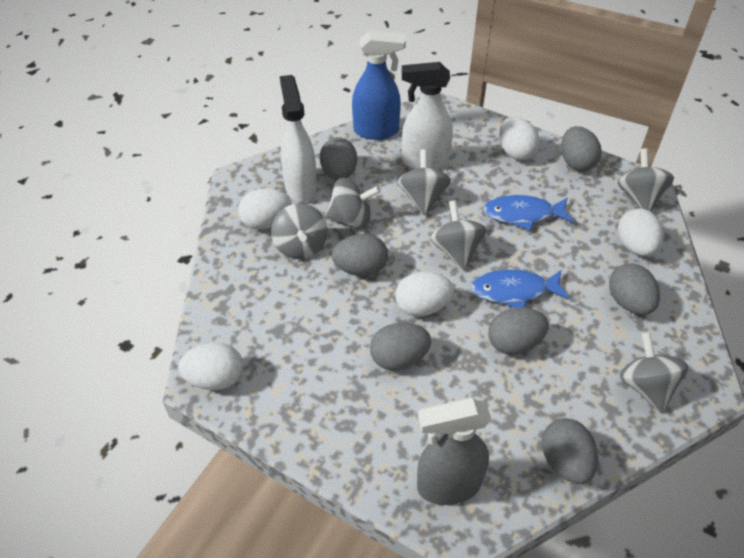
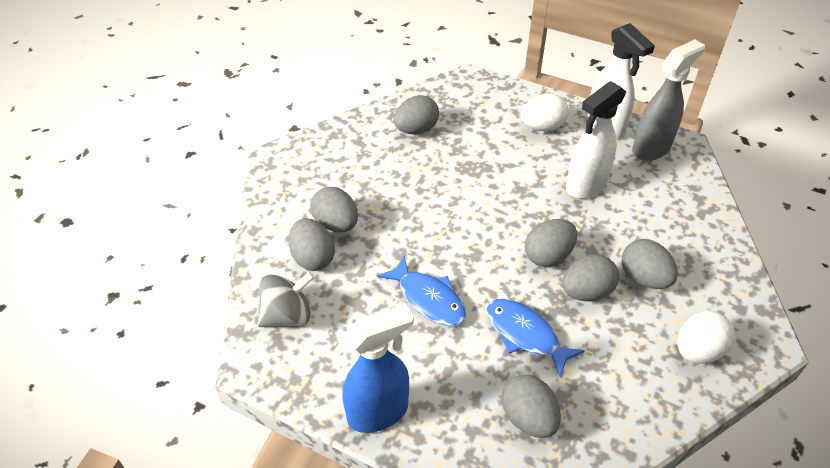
grey spinning top: [271,203,328,259] [325,178,381,228] [398,149,451,216] [430,200,486,270] [618,149,674,212] [620,332,688,413] = 6 -> [257,271,315,327] = 1
white egg: [178,343,243,390] [238,188,292,230] [395,272,454,317] [499,117,540,160] [618,208,663,256] = 5 -> [521,93,569,131] [678,311,735,364] = 2

